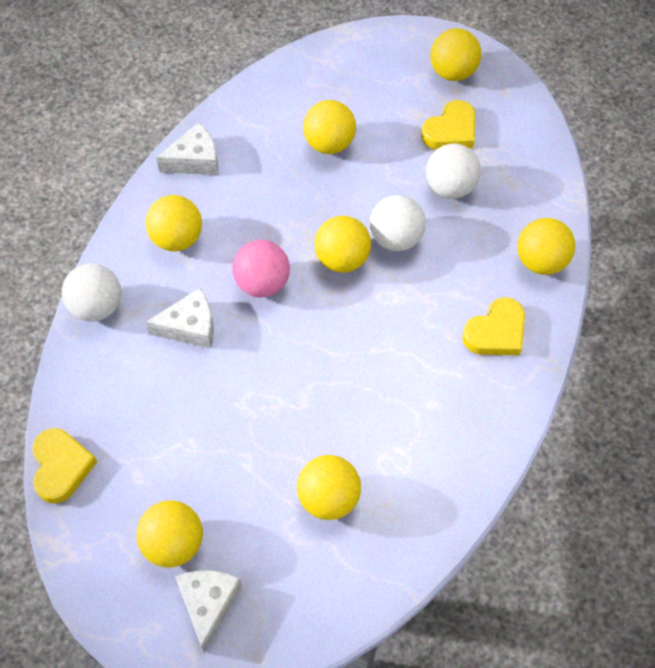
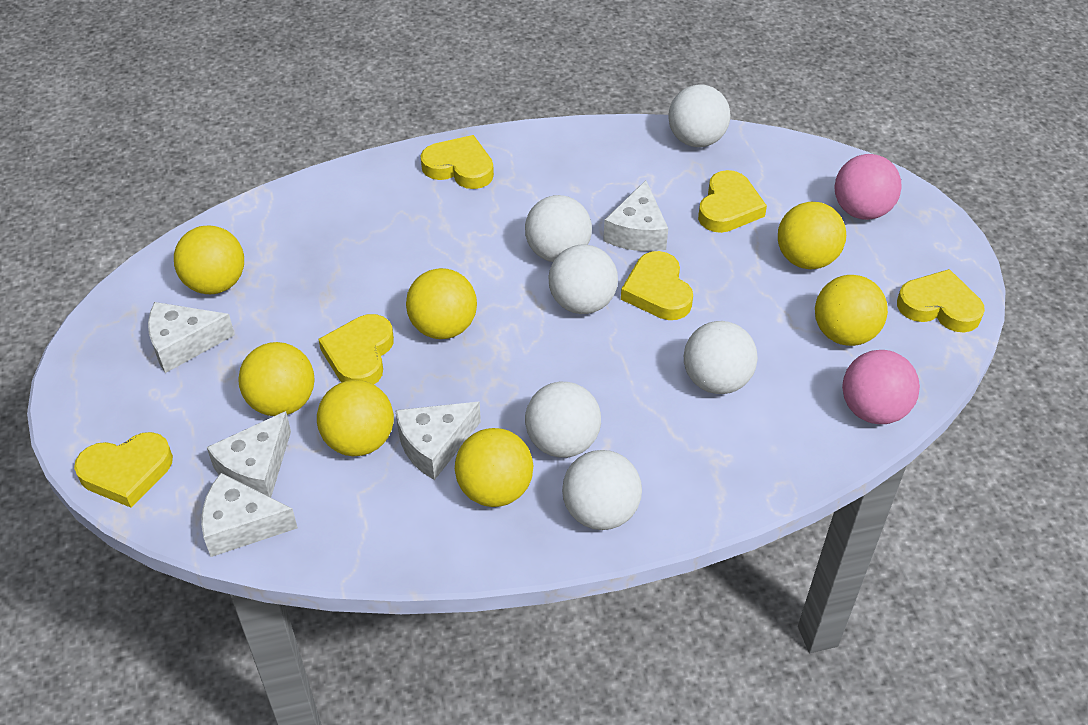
pink ball: [232,240,290,297] = 1 -> [834,154,902,220] [842,350,920,424] = 2
white ball: [62,263,121,321] [370,195,426,251] [426,143,481,199] = 3 -> [525,195,592,262] [525,382,601,458] [548,245,618,314] [562,450,642,530] [668,85,731,147] [684,321,758,394] = 6
white cheese: [145,288,214,348] [156,123,218,175] [175,570,242,653] = 3 -> [148,302,235,373] [201,473,298,557] [207,411,291,498] [395,401,481,480] [603,180,668,251] = 5
yellow heart: [32,428,97,503] [421,100,475,150] [462,297,525,355] = 3 -> [74,432,173,508] [318,314,394,384] [421,135,494,189] [621,251,693,320] [698,170,767,233] [897,269,985,333] = 6

